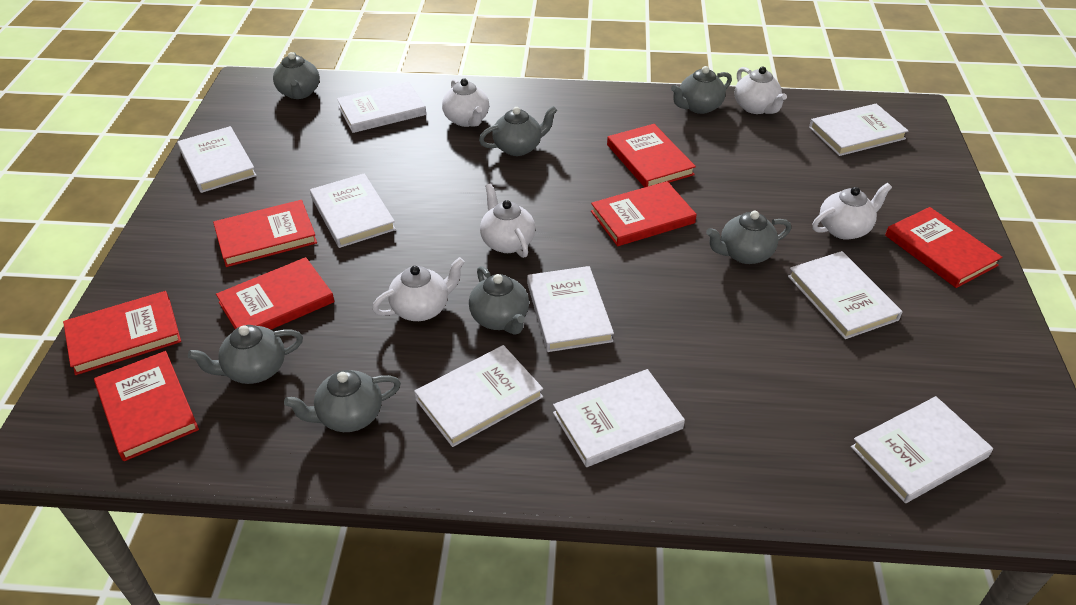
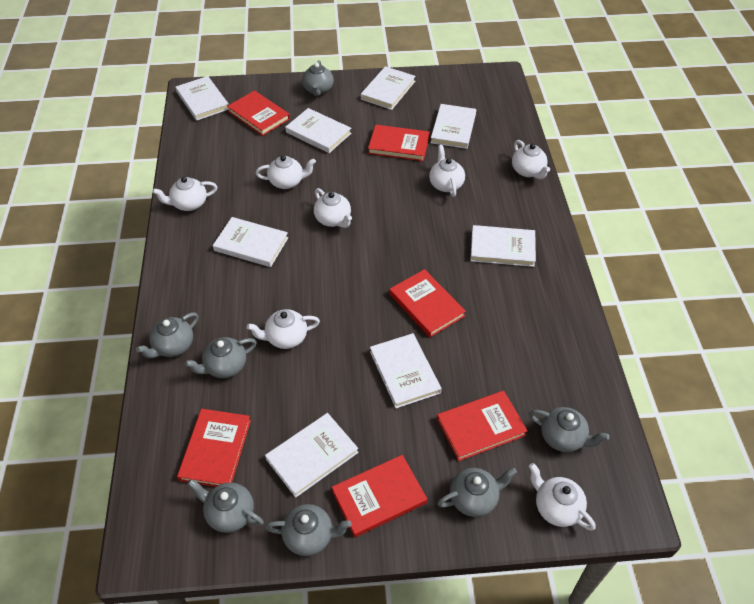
red book: [63,291,181,375] [94,351,199,461] [213,200,317,267] [216,257,335,330] [591,181,697,246] [607,124,696,188] [885,207,1002,288] = 7 -> [177,409,251,487] [227,90,290,136] [332,455,427,537] [368,125,430,161] [389,269,466,337] [437,391,528,461] = 6
white book: [177,126,257,193] [310,173,396,248] [337,82,426,133] [414,345,543,447] [527,266,614,352] [553,369,685,467] [788,251,903,339] [809,104,908,156] [851,396,993,503] = 9 -> [175,76,229,121] [213,217,288,267] [265,413,358,498] [285,108,351,153] [361,66,416,110] [370,333,441,408] [430,104,476,149] [470,225,536,267] = 8
white teapot: [372,257,465,321] [442,78,489,127] [480,184,535,258] [735,66,787,114] [812,183,892,240] = 5 -> [152,177,217,211] [247,309,320,349] [256,155,316,189] [314,188,352,228] [429,145,465,197] [512,140,550,179] [529,463,596,531] = 7

